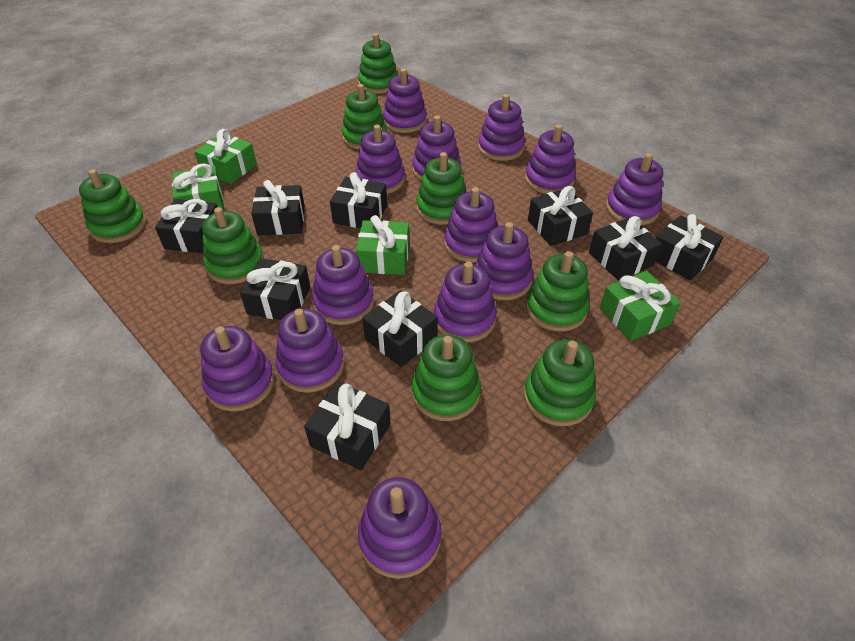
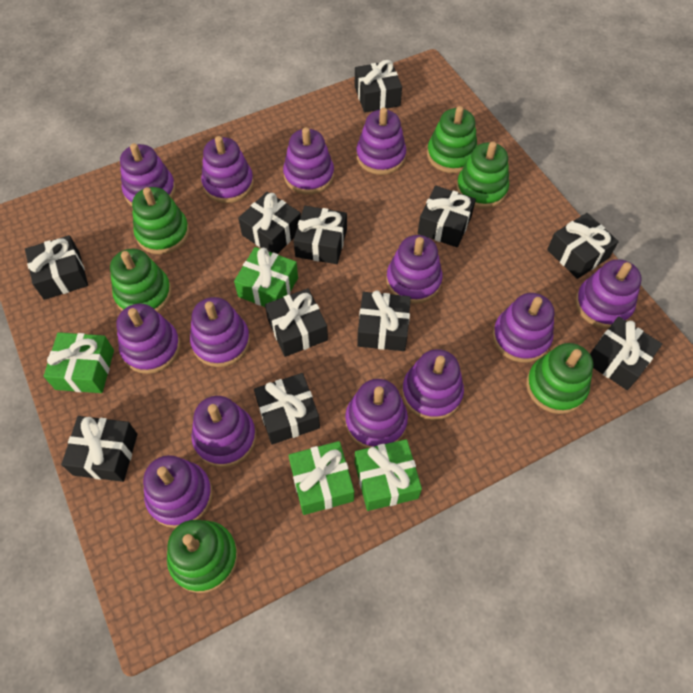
black gift: [155,199,217,253] [240,258,310,320] [251,180,305,235] [304,382,391,470] [330,172,387,228] [362,291,438,367] [528,186,593,246] [589,216,662,280] [656,214,723,280] = 9 -> [25,235,88,300] [61,416,137,482] [238,192,301,254] [254,373,320,445] [265,288,328,357] [293,206,347,264] [355,60,402,113] [357,290,411,351] [418,186,476,247] [547,213,619,279] [590,316,662,390] = 11
green stacking toy: [79,169,146,243] [202,207,264,284] [342,84,387,149] [358,33,398,94] [411,335,481,421] [416,152,466,225] [524,339,596,426] [526,251,590,332] = 8 -> [110,249,172,312] [132,187,189,254] [167,520,238,593] [427,106,477,173] [456,141,509,209] [526,343,593,414] = 6

